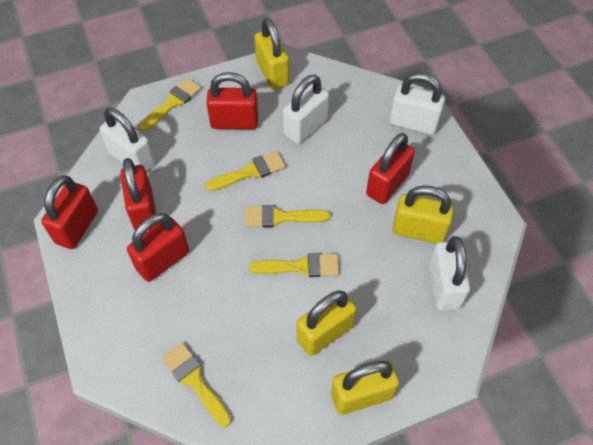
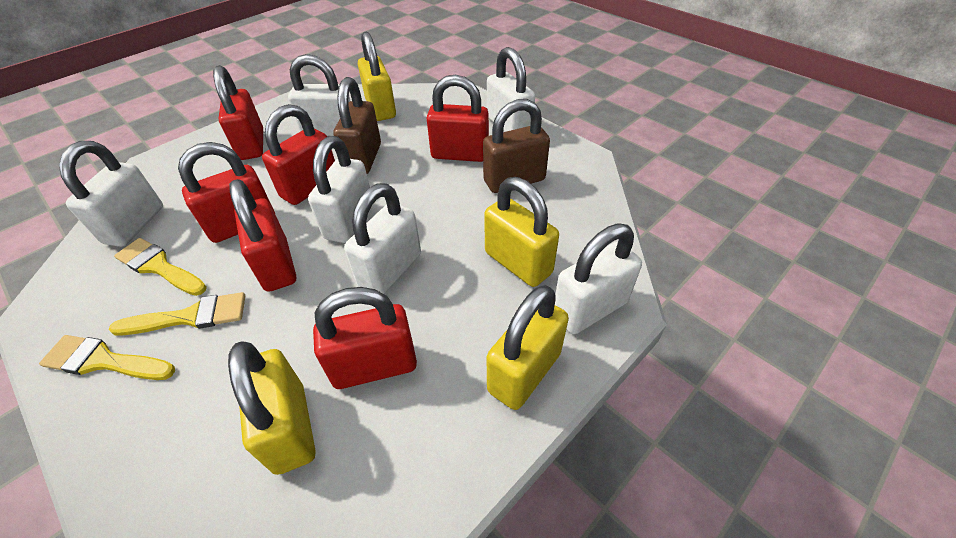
brown padlock: none = 0 -> [333,77,381,174] [483,99,550,193] = 2
red padlock: [41,175,98,249] [120,158,158,230] [127,213,189,282] [206,72,258,129] [366,133,415,204] = 5 -> [178,142,275,243] [213,65,263,160] [229,179,296,292] [262,104,335,205] [313,287,417,389] [426,75,489,162] = 6
white padlock: [100,108,155,172] [283,75,329,144] [390,73,445,135] [429,236,470,311] = 4 -> [59,141,163,247] [288,54,350,136] [308,136,370,243] [344,183,421,294] [487,47,535,132] [555,224,642,334] = 6
yellow brush: [139,78,201,131] [162,342,231,427] [205,151,285,191] [245,205,330,227] [249,253,339,277] = 5 -> [39,335,175,380] [109,292,245,336] [114,238,207,296] = 3

